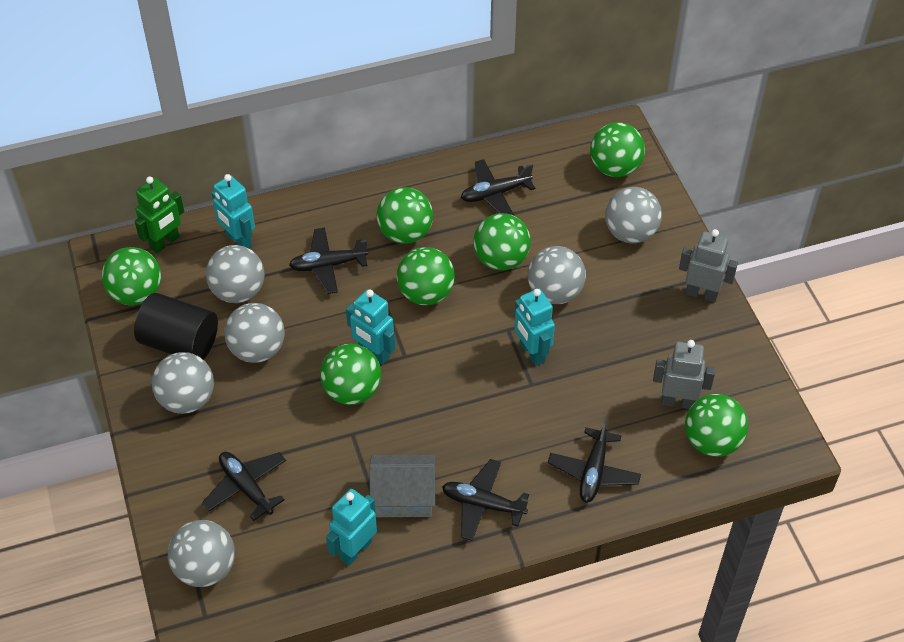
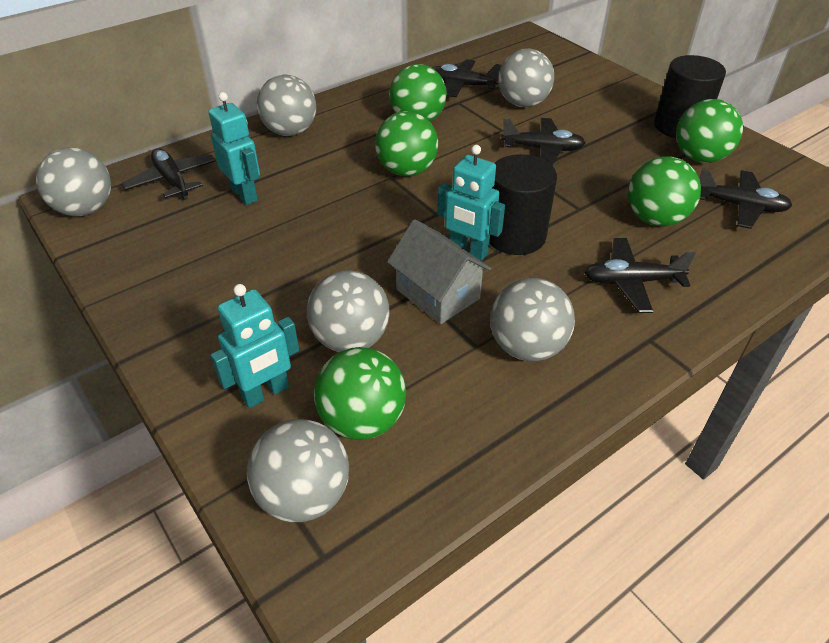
black cylinder: [134,293,218,360] = 1 -> [489,154,557,255] [654,55,726,138] = 2
green ball: [102,247,161,305] [320,344,381,405] [377,187,433,244] [397,247,455,305] [473,213,531,270] [590,122,645,177] [685,394,748,457] = 7 -> [314,347,406,440] [375,111,438,176] [389,64,447,121] [628,157,701,226] [676,99,743,163] = 5
green robot: [135,176,184,253] = 1 -> none = 0
grey robot: [653,340,715,409] [679,229,738,303] = 2 -> none = 0
turquoise robot: [212,174,255,248] [326,489,377,566] [346,289,395,365] [514,289,555,366] = 4 -> [208,92,260,205] [211,284,299,408] [438,145,505,261] = 3

